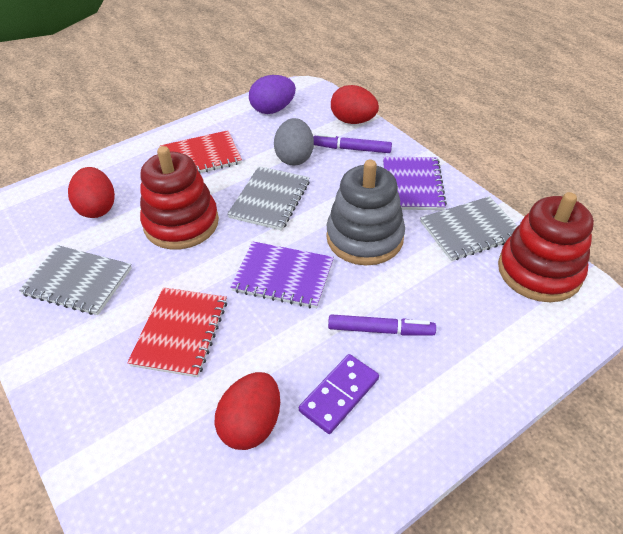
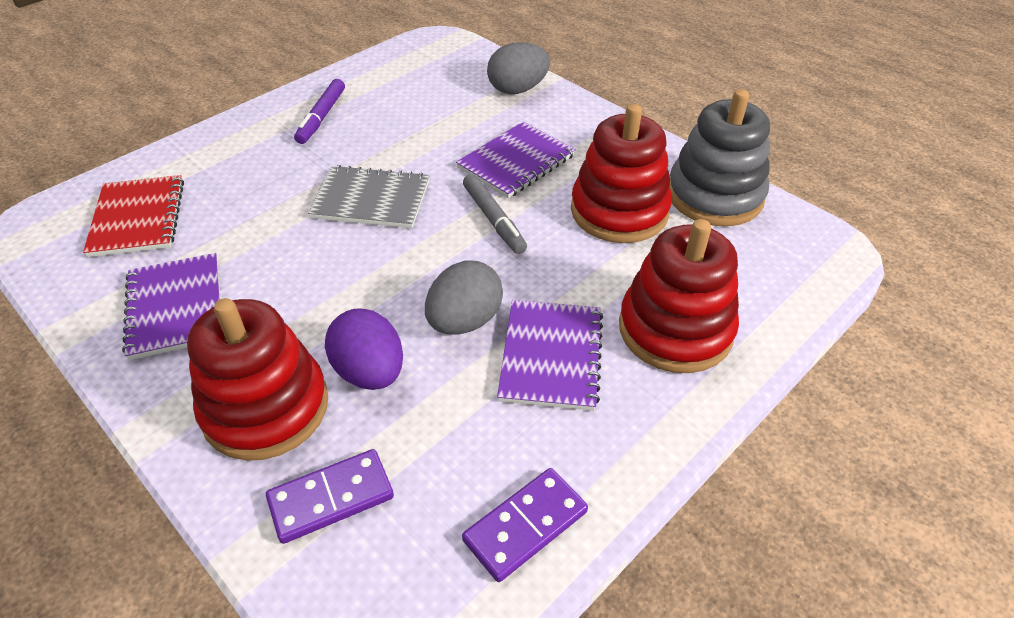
grey egg: [274,118,314,165] = 1 -> [425,261,503,335] [487,42,550,94] = 2
grey marker: none = 0 -> [463,174,527,254] = 1
grey notebook: [19,245,132,315] [227,166,310,231] [420,196,517,261] = 3 -> [308,165,429,228] = 1
purple domino: [299,354,379,434] = 1 -> [266,449,394,544] [462,468,588,582] = 2
purple marker: [313,134,392,153] [328,314,436,335] = 2 -> [294,79,345,144] = 1
purple notebook: [230,241,334,308] [383,157,447,210] = 2 -> [122,253,220,360] [456,121,576,198] [497,300,603,411] = 3
red egg: [68,167,115,218] [214,372,280,450] [331,85,379,124] = 3 -> none = 0
red notebook: [127,287,227,377] [160,130,242,173] = 2 -> [83,175,184,257] = 1
red stacking toy: [140,146,219,250] [498,192,594,302] = 2 -> [187,298,328,461] [571,104,672,243] [619,219,739,373] = 3

